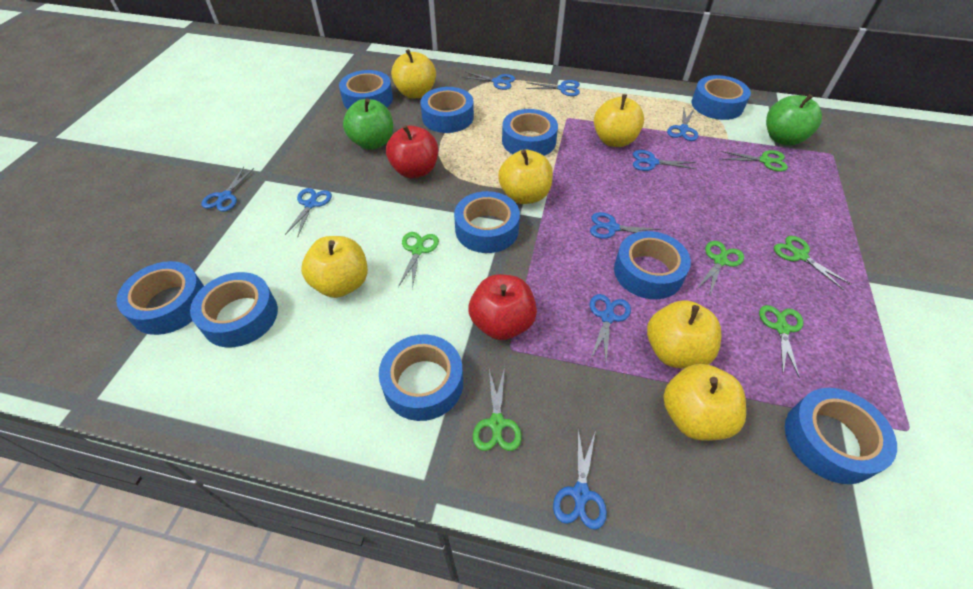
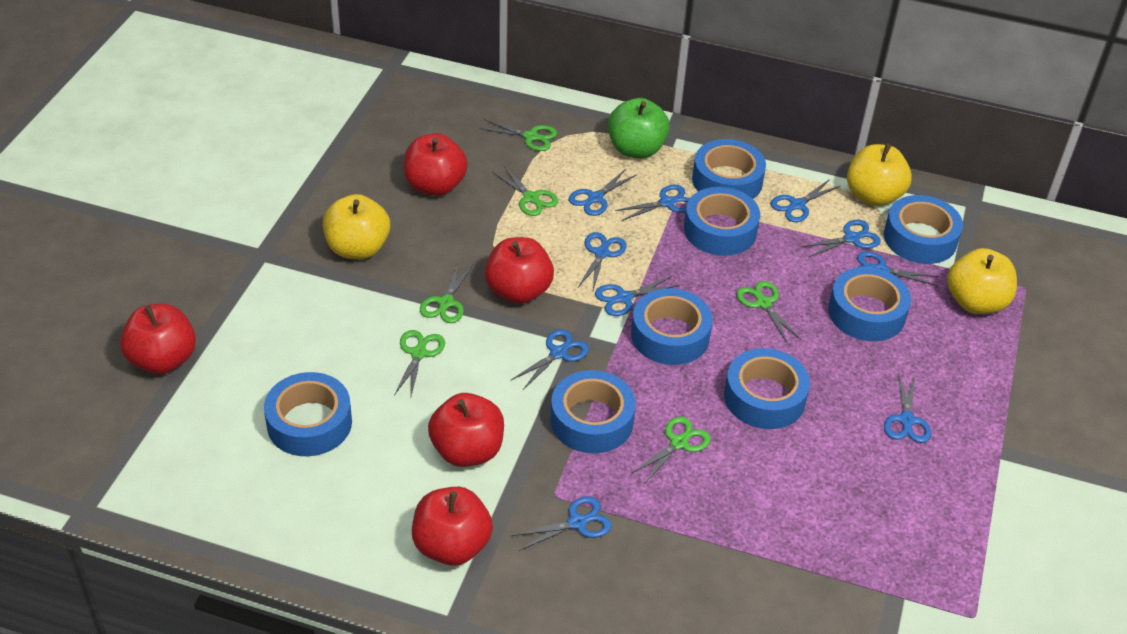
blue scissors: [201,167,254,212] [285,188,332,238] [462,72,515,90] [526,80,580,96] [553,428,607,530] [590,212,662,239] [590,294,631,361] [633,150,696,171] [667,109,699,141] = 9 -> [511,329,589,390] [512,496,611,551] [569,169,637,216] [578,232,627,290] [595,276,680,316] [615,185,690,221] [771,179,840,222] [801,220,881,258] [857,251,939,286] [884,372,931,443] = 10
blue tape: [116,261,204,335] [190,272,278,347] [339,70,393,109] [379,335,463,421] [420,87,474,133] [454,191,520,253] [502,109,558,156] [614,231,691,299] [691,75,751,120] [785,388,897,484] = 10 -> [264,372,352,456] [550,370,636,453] [631,288,713,365] [684,187,760,256] [692,139,766,199] [724,348,810,429] [828,267,911,341] [884,195,963,264] = 8
green apple: [343,98,393,150] [766,94,822,146] = 2 -> [608,98,670,158] = 1
red apple: [386,125,438,178] [469,274,537,340] = 2 -> [120,304,196,374] [404,133,468,196] [412,487,493,566] [428,393,504,467] [485,237,554,304] = 5
yellow apple: [301,236,368,298] [391,49,436,98] [498,150,553,204] [594,94,644,147] [647,300,721,369] [663,364,746,441] = 6 -> [323,194,390,259] [847,143,912,206] [947,248,1017,314] = 3

